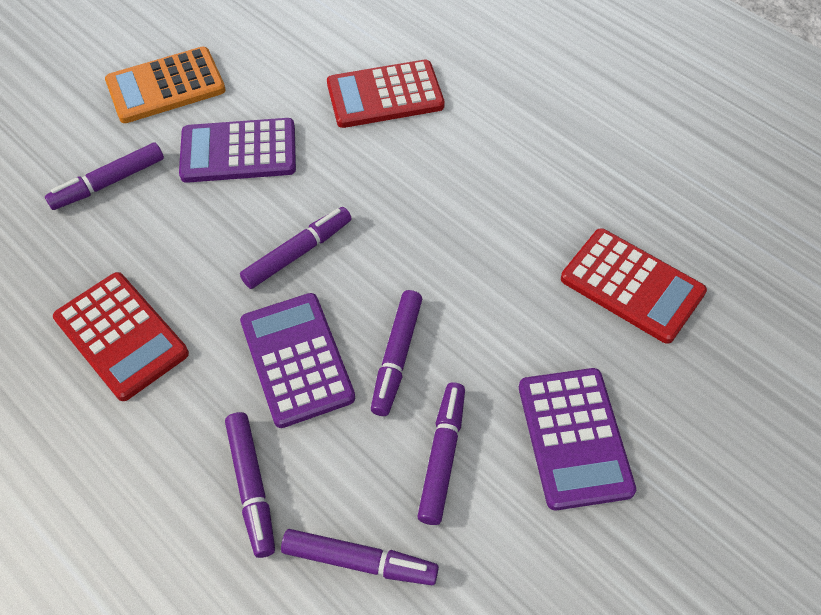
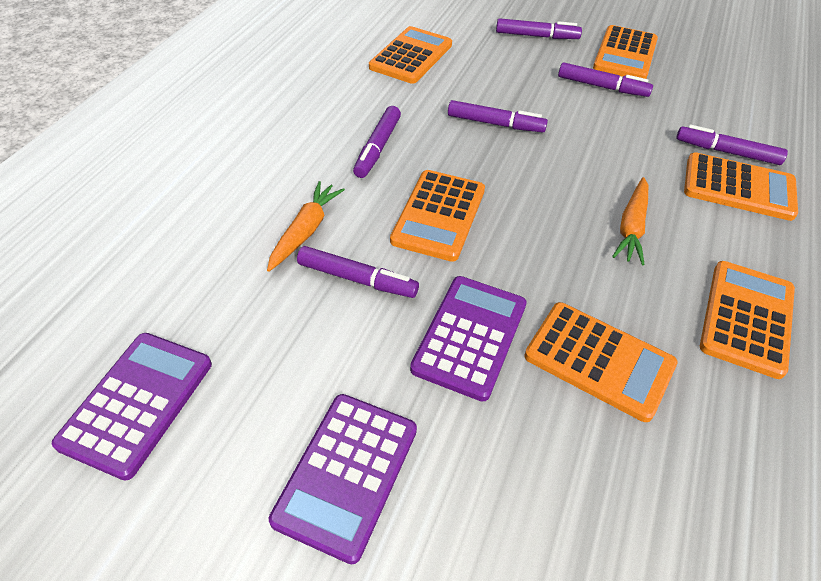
orange calculator: [105,47,226,123] = 1 -> [369,26,452,84] [390,170,485,262] [524,302,678,422] [593,25,658,79] [684,152,798,221] [700,261,795,379] = 6
orange carrot: none = 0 -> [267,181,345,272] [612,177,648,265] = 2
red calculator: [53,272,189,401] [327,60,445,128] [561,228,707,344] = 3 -> none = 0

